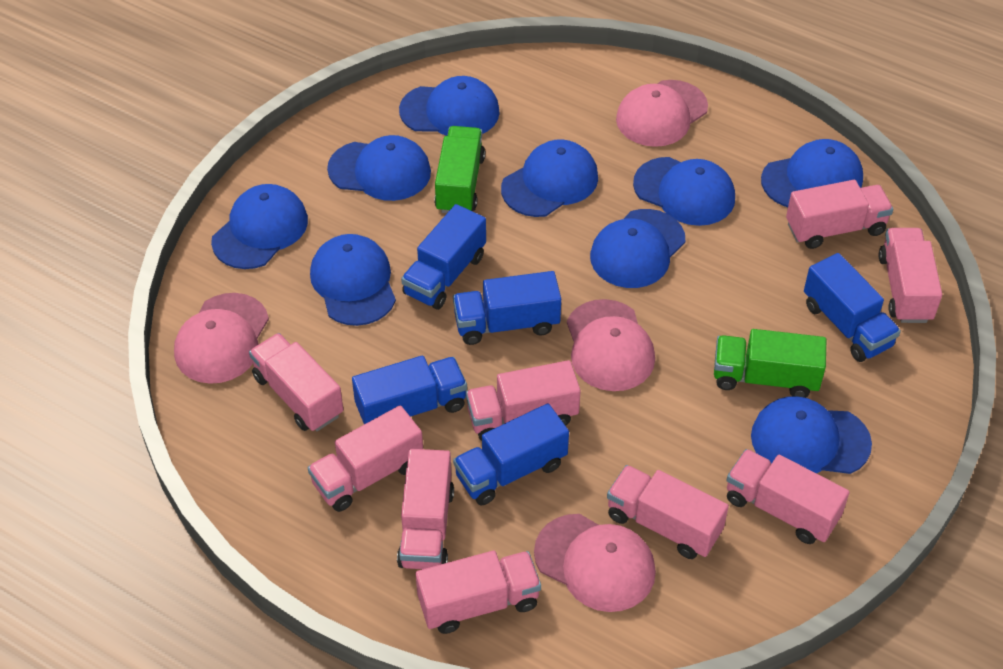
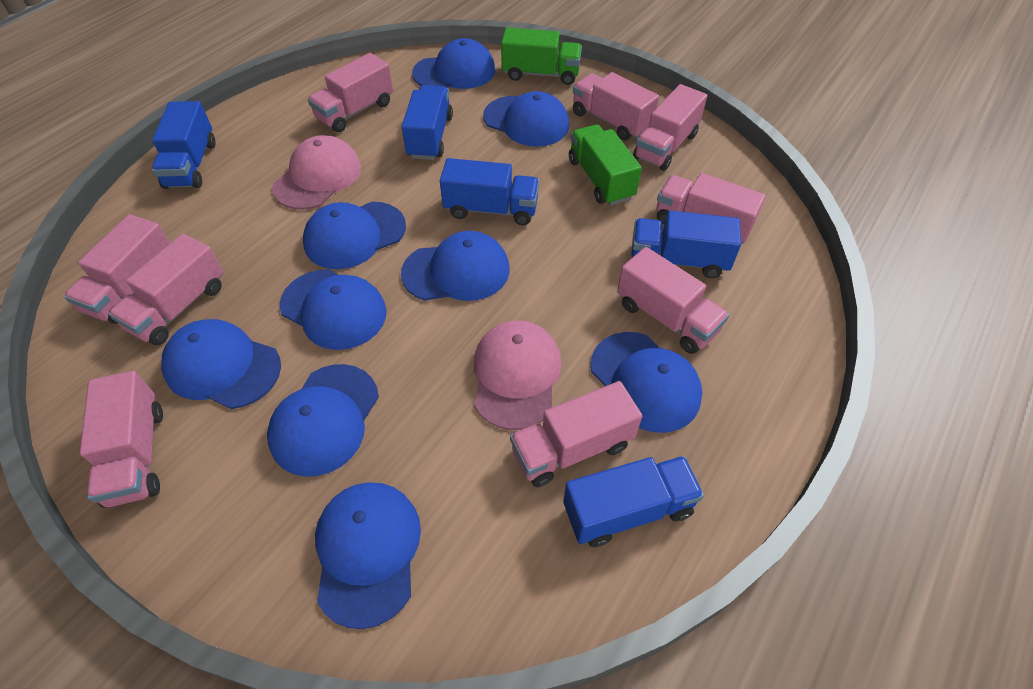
pink cap: [174,293,269,384] [534,514,656,612] [567,299,655,391] [616,80,708,147] = 4 -> [272,135,361,210] [474,320,562,430] = 2

